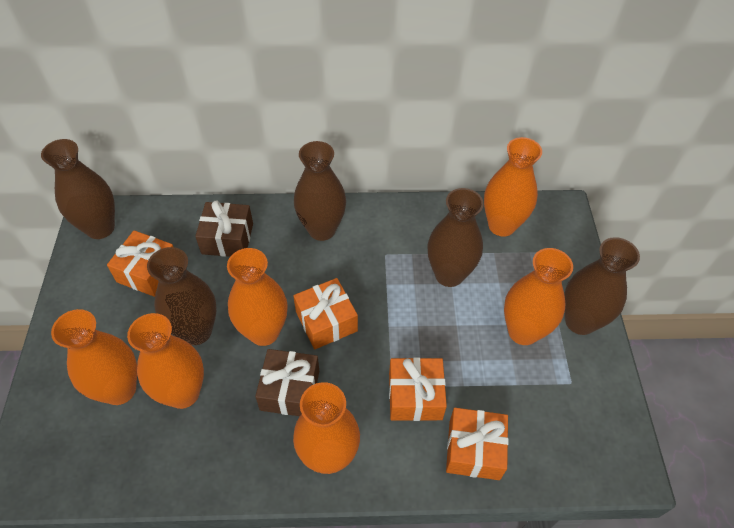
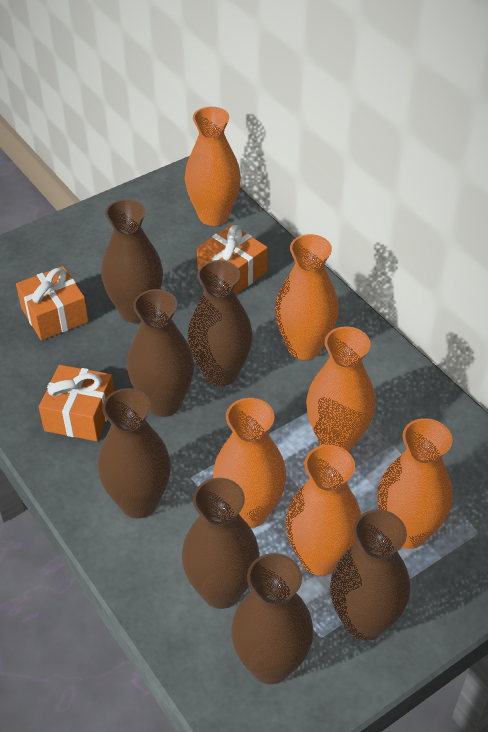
brown gift: [195,201,253,257] [255,349,319,416] = 2 -> none = 0
brown vase: [41,139,115,239] [147,247,217,345] [294,141,346,241] [427,188,484,287] [564,237,640,335] = 5 -> [98,388,171,518] [101,199,163,323] [127,289,194,417] [182,478,260,609] [187,260,253,387] [231,553,313,684] [330,510,410,641] = 7
orange gift: [107,230,173,297] [293,278,358,349] [389,358,447,421] [446,408,509,480] = 4 -> [16,266,89,340] [39,365,114,441] [197,224,268,294] = 3

